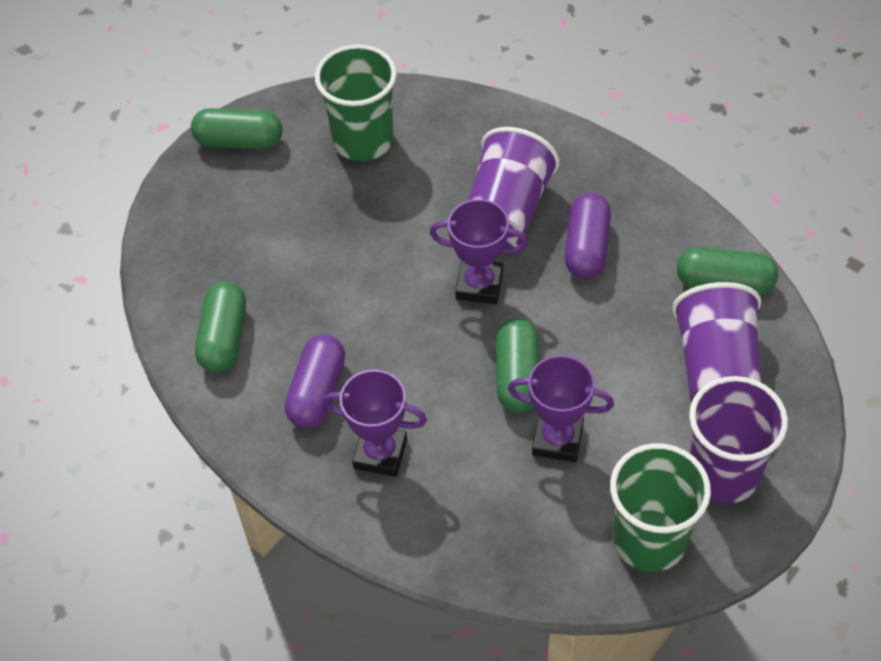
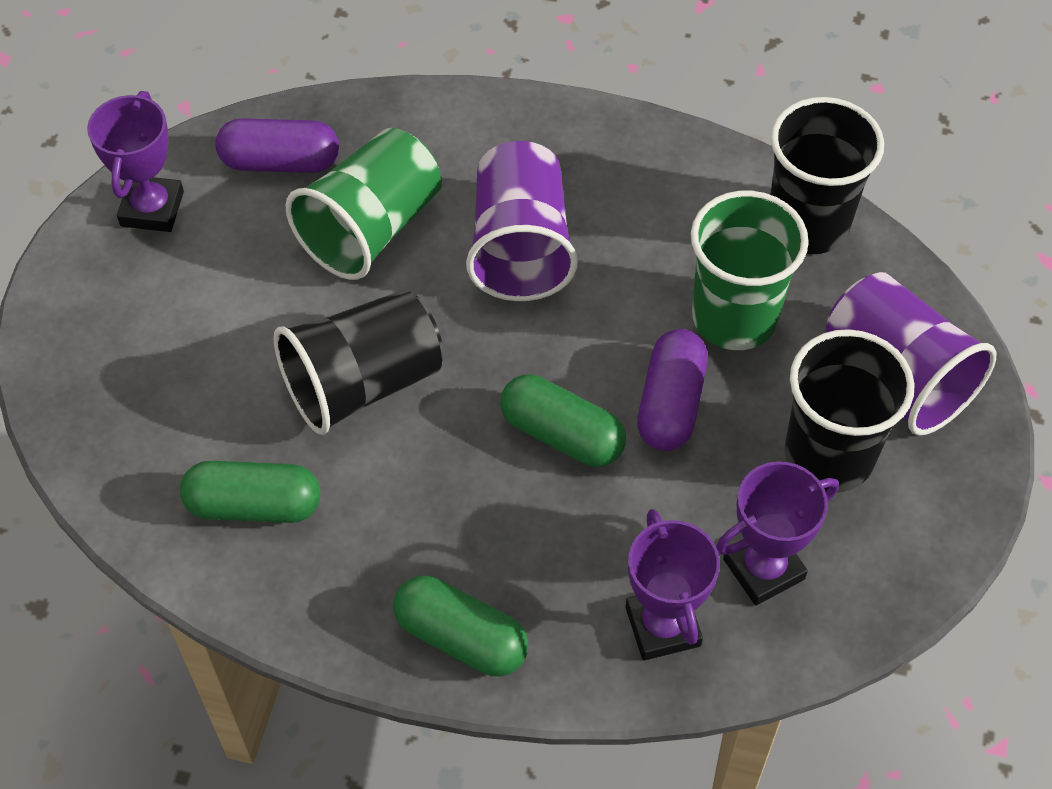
black cup: none = 0 -> [273,290,444,435] [770,97,884,254] [785,329,915,492] = 3
green capsule: [191,108,283,149] [195,281,246,373] [495,318,540,413] [677,247,778,295] = 4 -> [180,461,321,523] [393,576,528,676] [500,374,626,467] = 3
purple cup: [468,127,559,247] [672,282,762,403] [689,376,788,504] = 3 -> [466,141,578,301] [825,272,996,436] = 2

